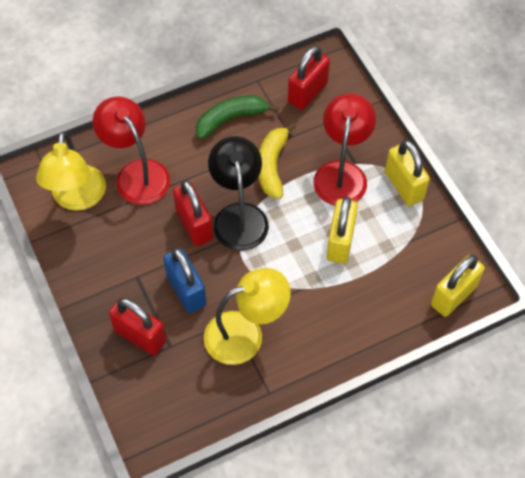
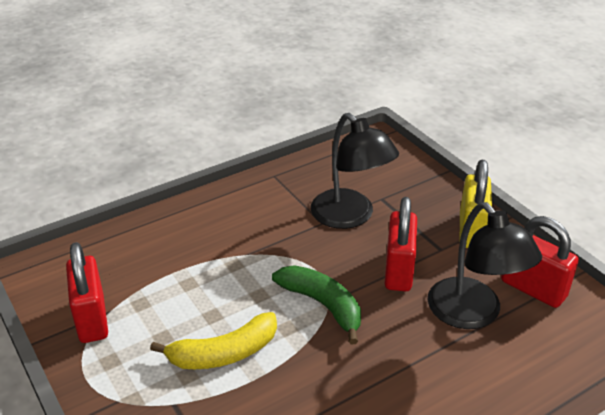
black lamp: [208,136,269,251] = 1 -> [311,113,399,229] [428,202,542,329] = 2
blue padlock: [163,248,207,313] = 1 -> none = 0
red lamp: [93,96,170,205] [313,93,376,206] = 2 -> none = 0
yellow lamp: [36,132,106,211] [204,268,291,365] = 2 -> none = 0
yellow padlock: [327,196,358,264] [385,140,430,206] [431,255,485,317] = 3 -> [460,160,492,248] = 1

